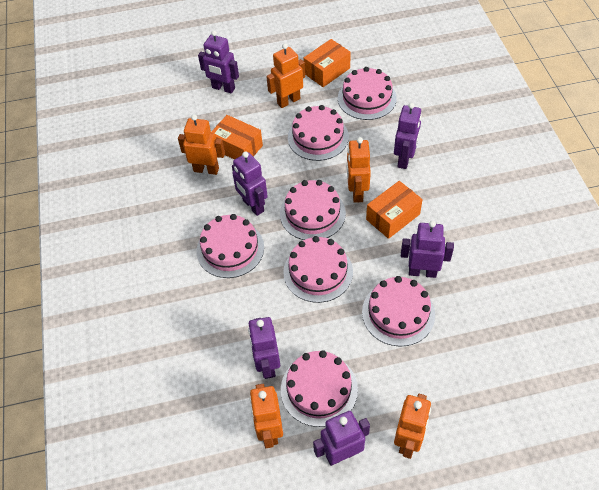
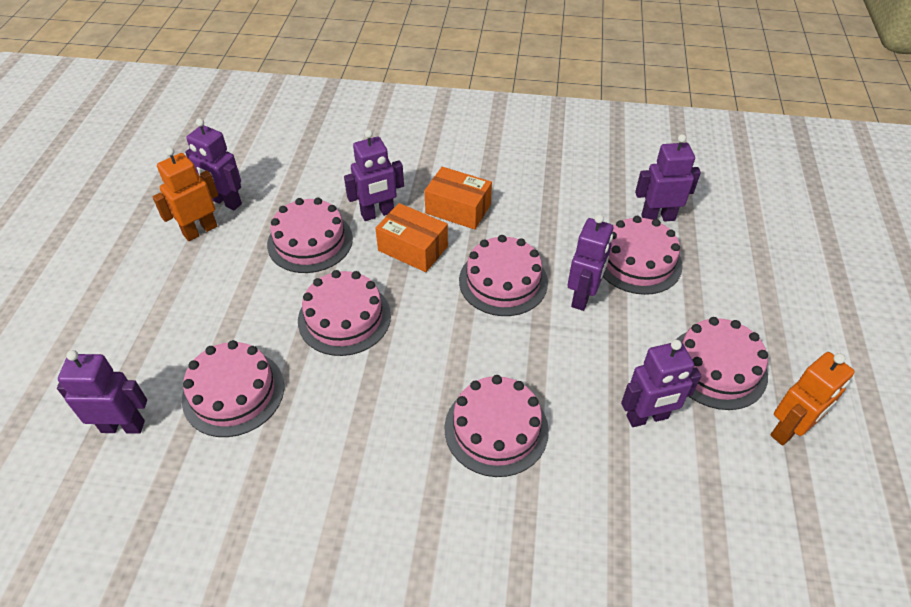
orange box: [211,115,263,160] [303,39,351,87] [366,181,423,239] = 3 -> [375,203,448,272] [424,167,492,229] = 2
orange robot: [178,114,225,175] [250,384,283,448] [266,43,305,108] [347,137,371,203] [394,394,431,459] = 5 -> [152,147,218,241] [771,352,854,445] = 2

